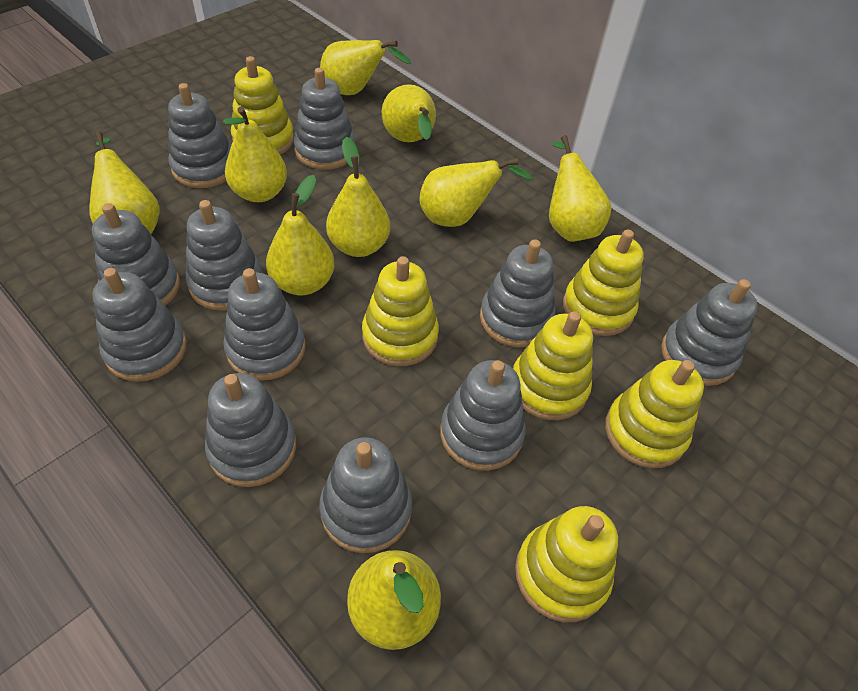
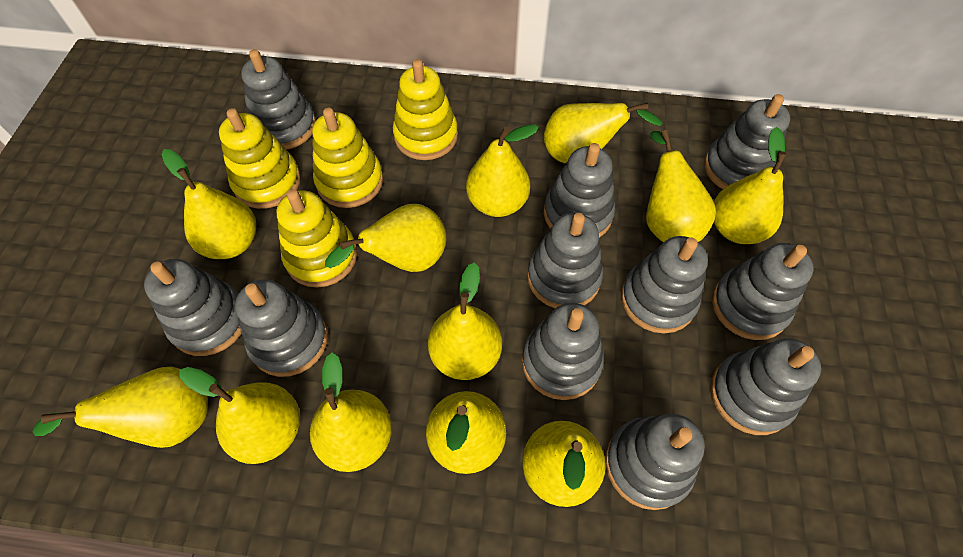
yellow pear: [89,131,159,234] [223,107,287,202] [266,175,335,295] [320,40,411,95] [326,137,390,257] [347,550,441,650] [382,84,436,142] [419,158,533,227] [549,135,612,242] = 9 -> [33,367,208,448] [161,149,256,259] [179,367,300,464] [310,352,392,472] [325,204,446,272] [426,391,506,474] [428,262,502,380] [466,124,539,217] [522,421,606,507] [544,103,663,164] [646,130,716,242] [714,127,787,244] = 12
yellow stacking toy: [231,56,294,155] [362,256,439,366] [513,311,593,420] [515,506,618,622] [563,230,644,336] [605,360,704,468] = 6 -> [219,108,301,209] [276,189,357,288] [312,108,383,208] [393,59,458,160] = 4

